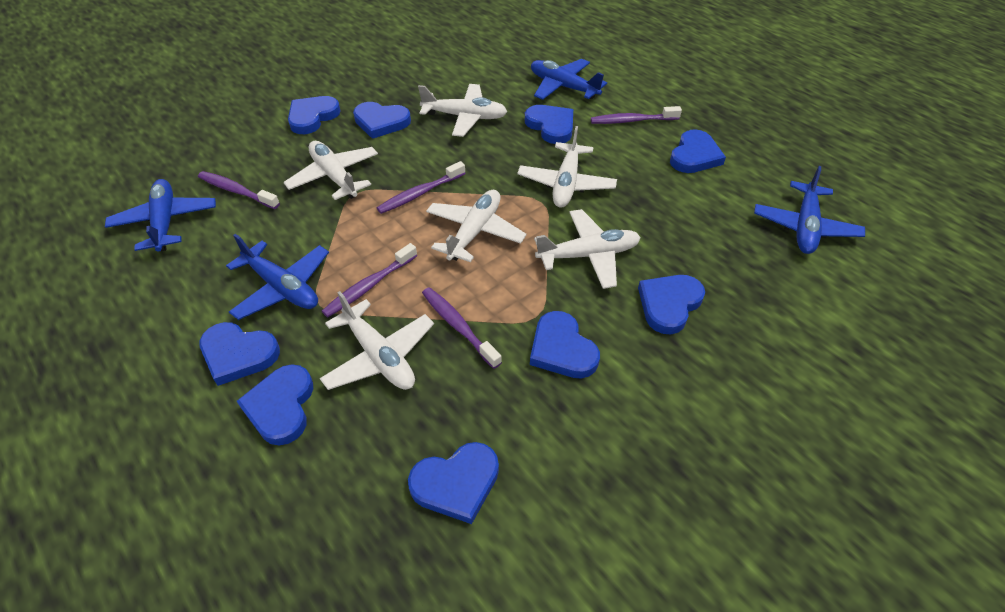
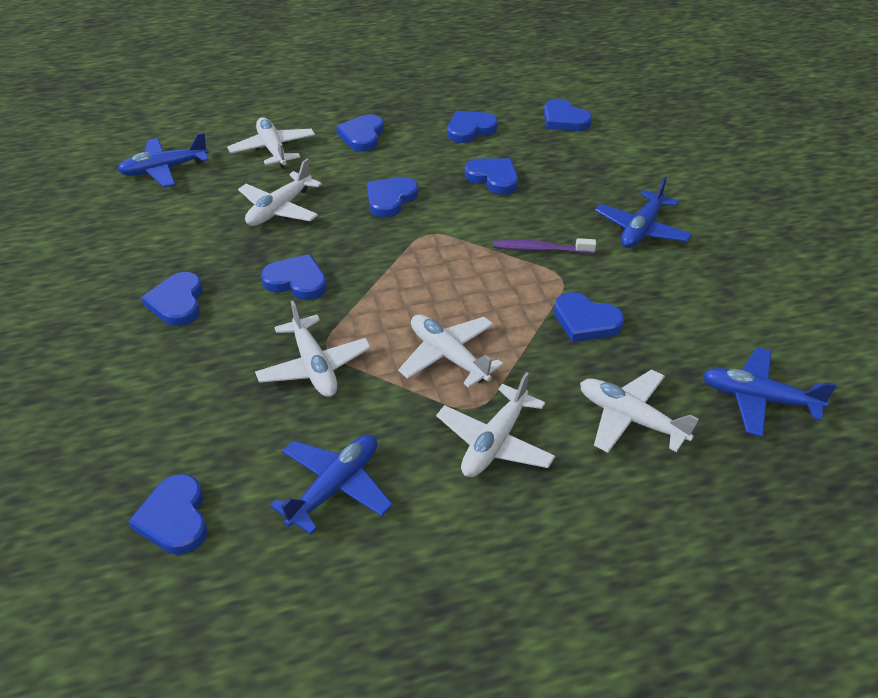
purple toothbrush: [198,171,280,209] [322,243,417,317] [377,161,466,214] [422,287,502,369] [591,106,682,124] = 5 -> [493,238,596,254] = 1

